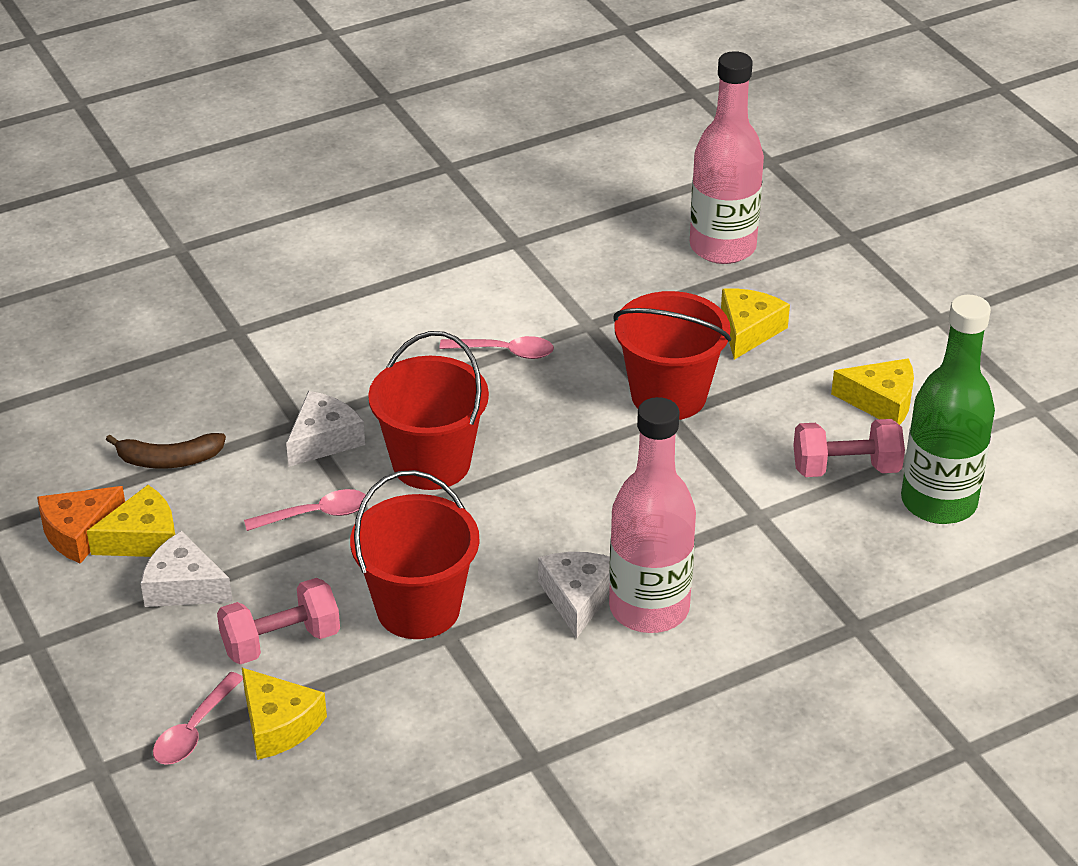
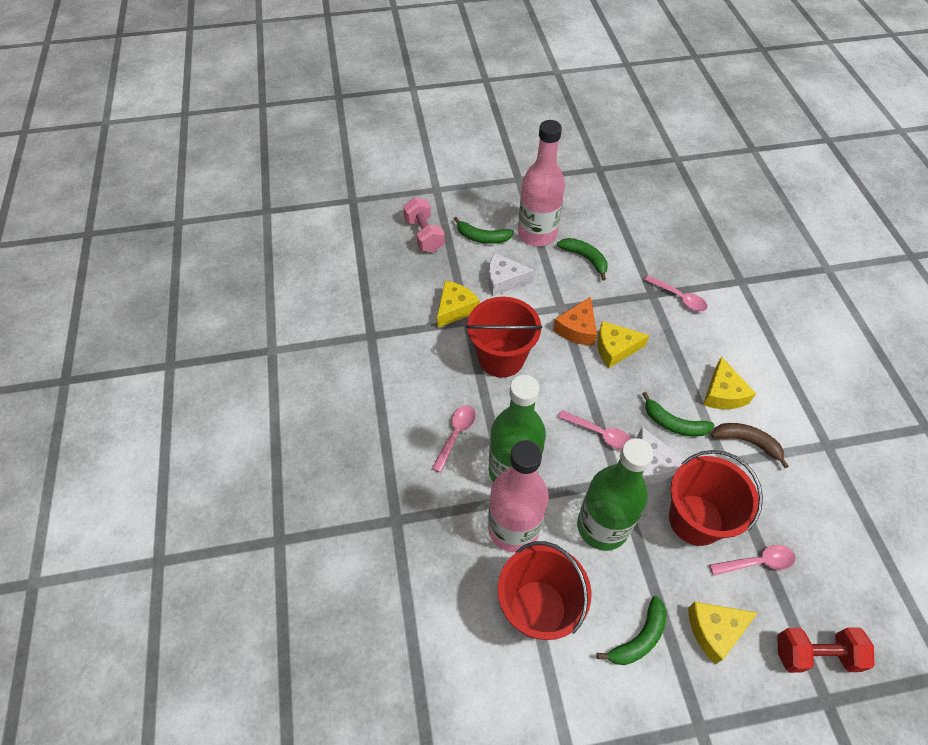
green banana: none = 0 -> [454,217,514,244] [557,238,608,281] [596,596,667,665] [642,392,715,437] = 4
green bottle: [901,295,995,524] = 1 -> [489,375,546,482] [577,438,654,551] = 2
pink dumbbell: [217,578,340,664] [793,419,905,477] = 2 -> [403,197,445,252] = 1
pink spoon: [153,672,243,765] [244,489,366,531] [439,336,554,359] = 3 -> [432,405,476,473] [558,410,631,450] [645,275,707,312] [710,545,796,576] = 4
red dumbbell: none = 0 -> [777,627,875,673] = 1
white cheese: [141,531,233,607] [286,391,365,467] [538,552,610,638] = 3 -> [488,253,535,296] [637,427,686,484] = 2

